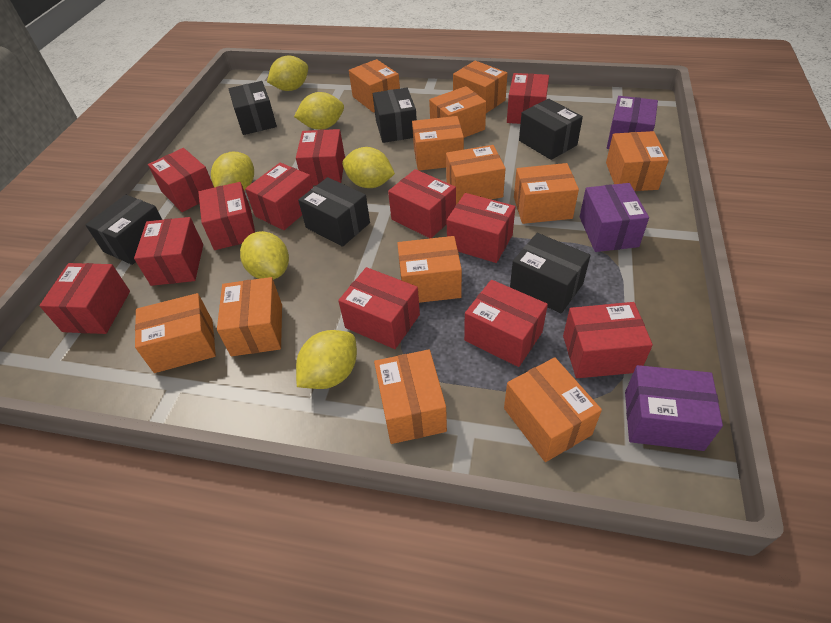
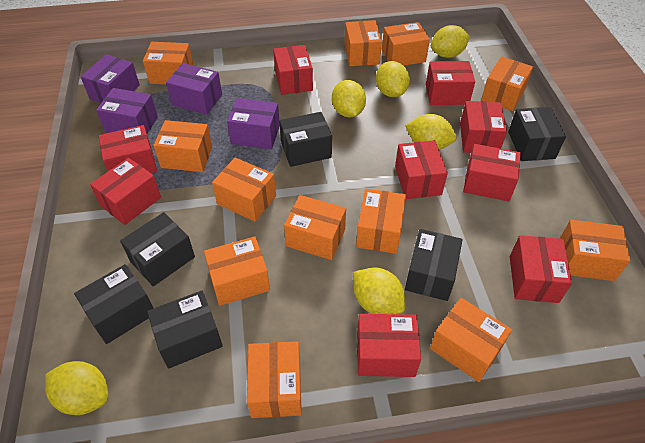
purple box: [580,183,649,252] [607,96,658,149] [625,365,723,451] = 3 -> [81,55,140,103] [96,88,158,133] [166,63,222,115] [227,98,280,149] = 4
red box: [39,263,130,334] [134,217,203,286] [148,148,214,212] [198,182,255,250] [245,163,313,230] [296,129,345,185] [338,267,420,349] [388,169,456,238] [447,193,515,263] [464,280,548,367] [507,73,549,124] [563,302,653,378] = 12 -> [90,158,161,225] [99,125,157,173] [273,45,313,95] [357,314,421,377] [395,140,448,199] [426,61,475,105] [460,101,507,153] [463,144,521,202] [510,235,572,303] = 9

